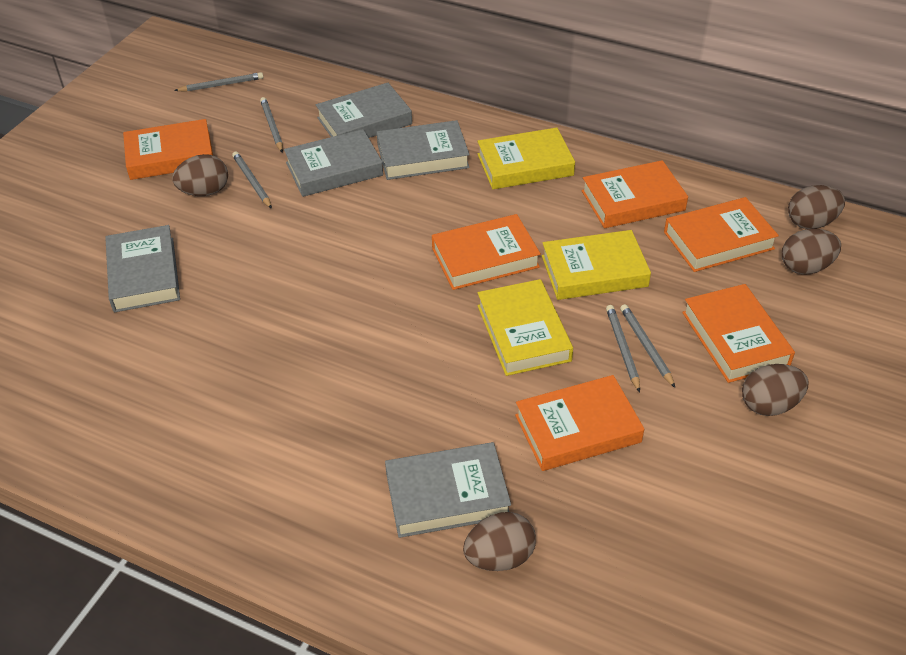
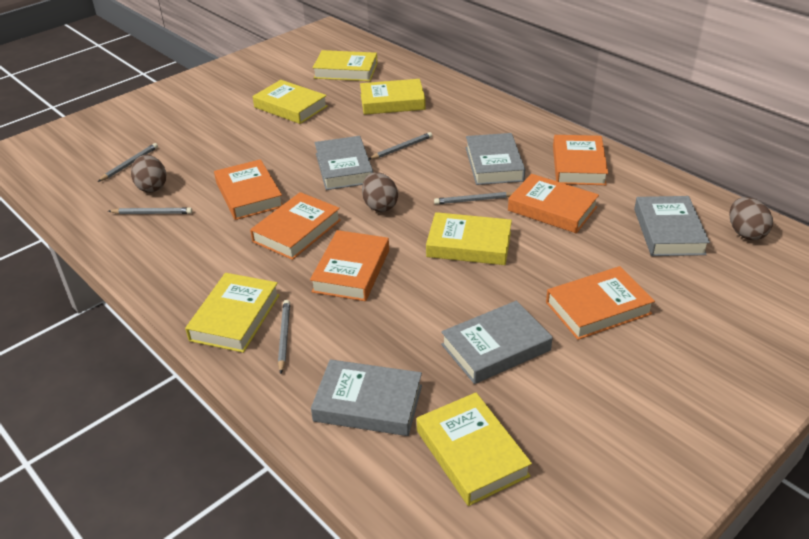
brown egg: [172,154,228,196] [463,512,536,571] [742,364,808,416] [782,229,841,275] [788,185,845,229] = 5 -> [131,155,166,193] [362,172,398,212] [730,197,773,240] = 3
yellow book: [477,127,575,189] [477,279,573,376] [542,230,651,300] = 3 -> [185,273,280,353] [253,80,328,124] [313,50,378,81] [360,79,426,115] [417,392,532,506] [426,212,512,265] = 6

